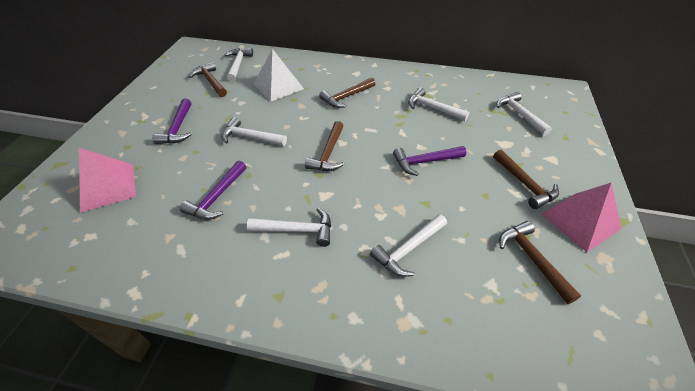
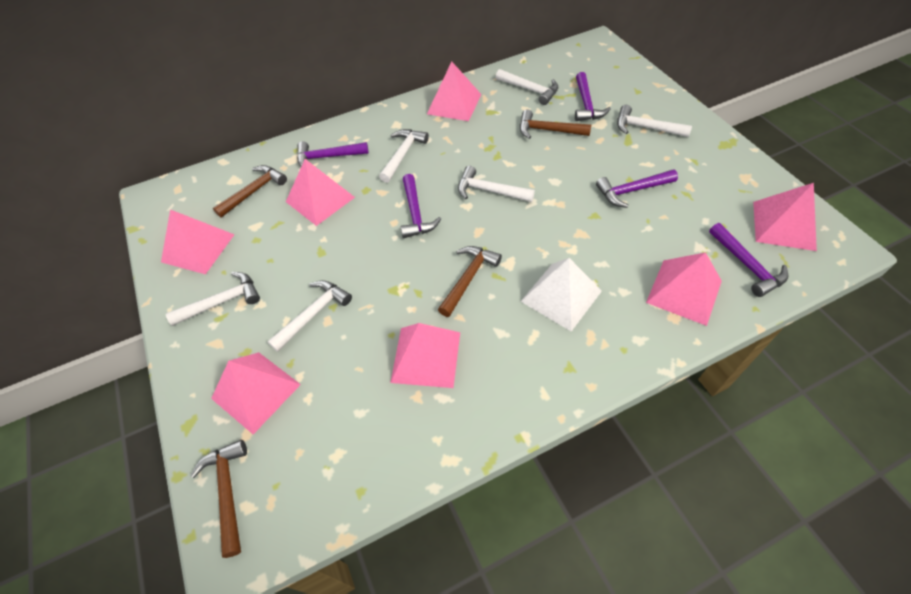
brown hammer: [189,62,227,97] [305,121,344,171] [319,78,376,108] [493,150,559,209] [499,221,581,304] = 5 -> [191,440,247,558] [213,165,287,218] [438,246,502,317] [520,109,591,139] = 4
pink pyramid: [79,148,136,213] [541,183,621,252] = 2 -> [161,209,235,274] [211,352,301,434] [286,159,355,226] [390,323,460,388] [427,61,482,121] [646,252,722,326] [753,183,817,251] = 7
purple hammer: [152,99,192,144] [180,161,246,220] [393,146,466,176] = 3 -> [297,141,369,166] [400,174,441,238] [575,72,611,121] [596,169,678,208] [709,223,788,297] = 5

